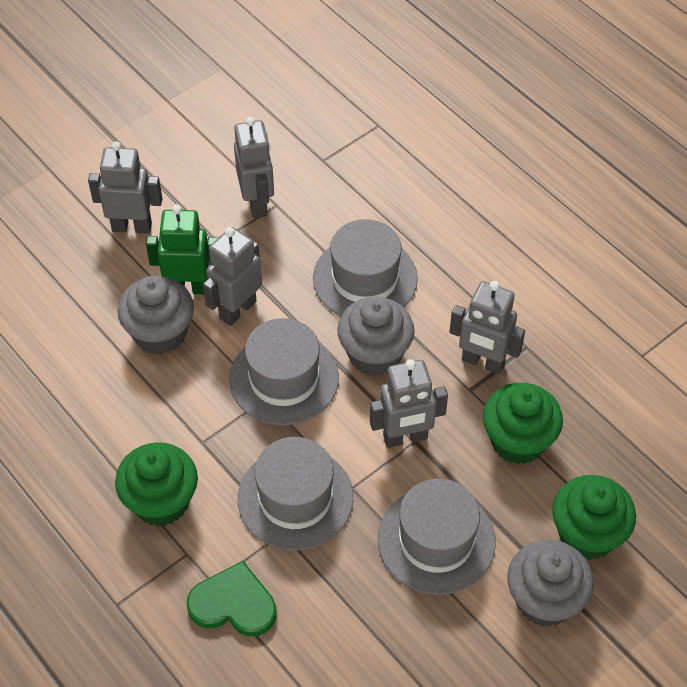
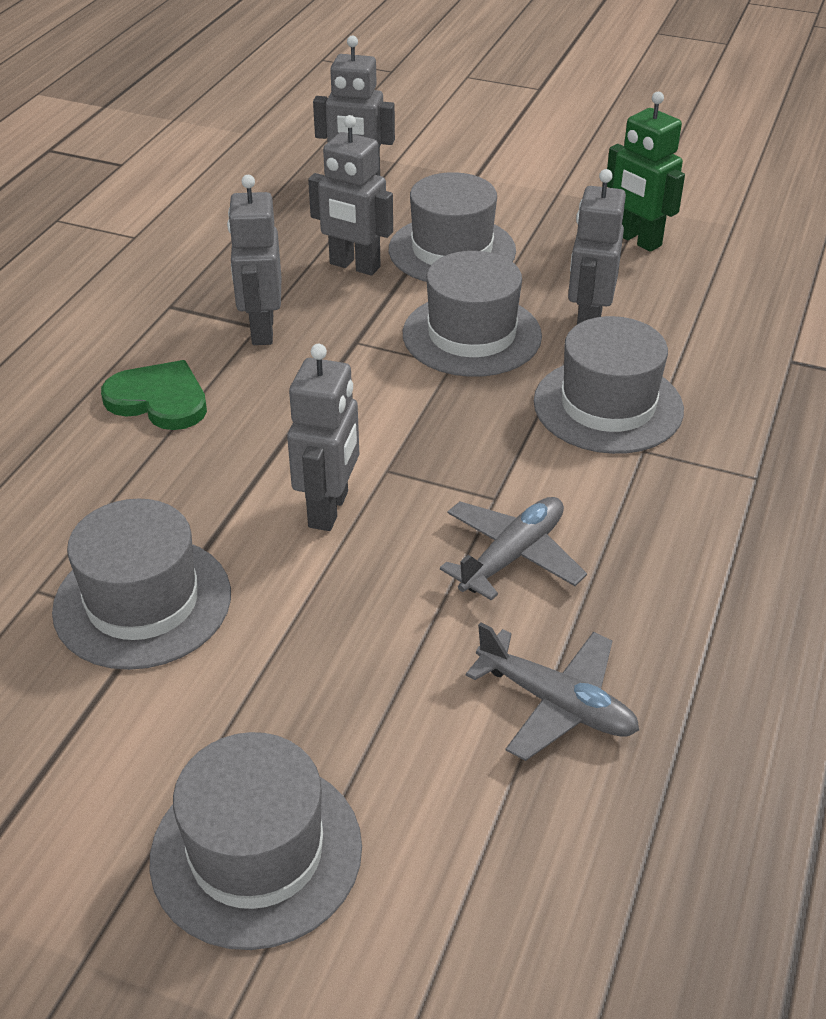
green cupcake: [115,442,198,526] [483,383,563,464] [552,475,636,560] = 3 -> none = 0
grey cupcake: [117,276,194,355] [337,297,414,376] [507,540,594,627] = 3 -> none = 0
grey hat: [229,318,339,425] [238,437,353,550] [313,219,418,316] [378,479,496,595] = 4 -> [52,498,231,670] [150,732,362,950] [389,172,516,282] [403,251,542,377] [534,316,684,454] = 5
grey plane: none = 0 -> [440,497,587,601] [466,622,639,761] = 2

